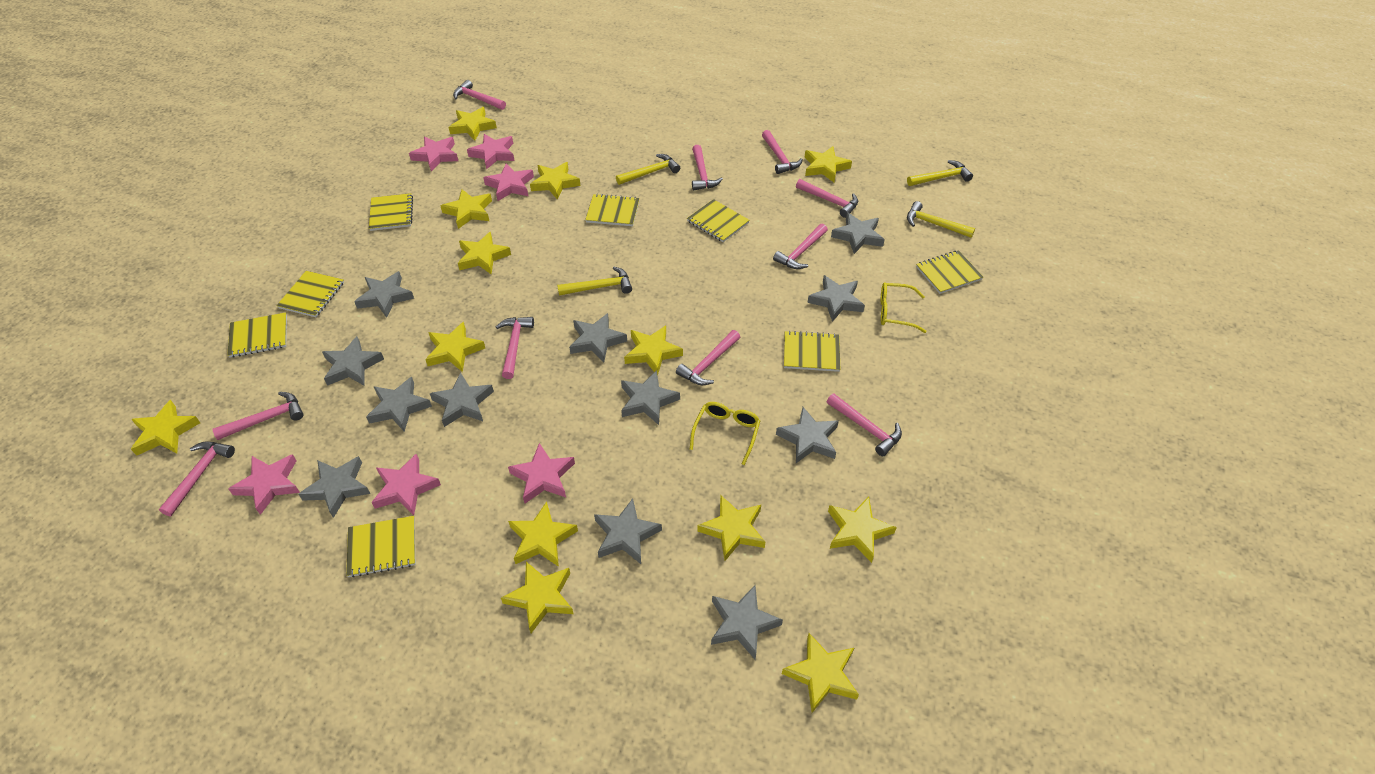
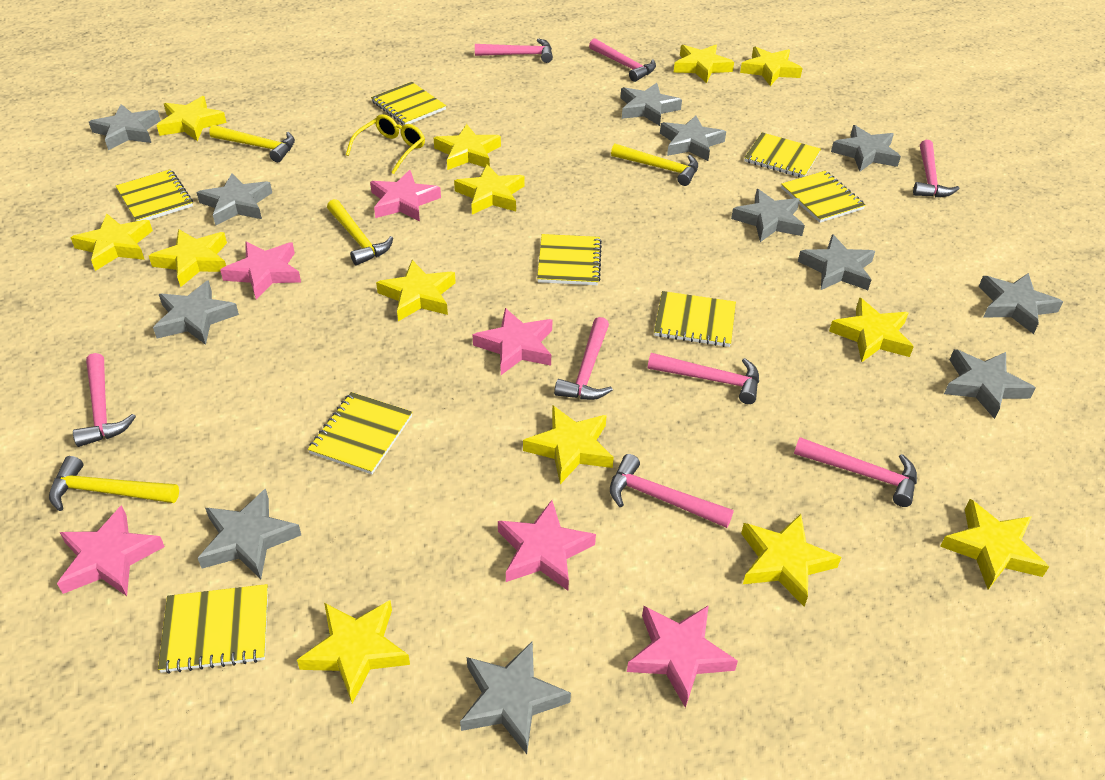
pink hammer: [159,442,235,516] [212,392,304,440] [453,80,506,110] [496,317,534,379] [676,330,740,385] [692,145,723,190] [762,130,803,174] [773,223,828,269] [796,179,858,218] [827,393,902,456] = 10 -> [73,353,136,447] [475,38,553,63] [554,317,613,400] [589,38,656,82] [610,454,734,528] [648,353,759,404] [794,437,917,507] [913,140,960,197] = 8
yellow glasses: [690,402,760,465] [881,282,926,333] = 2 -> [346,114,425,174] = 1

